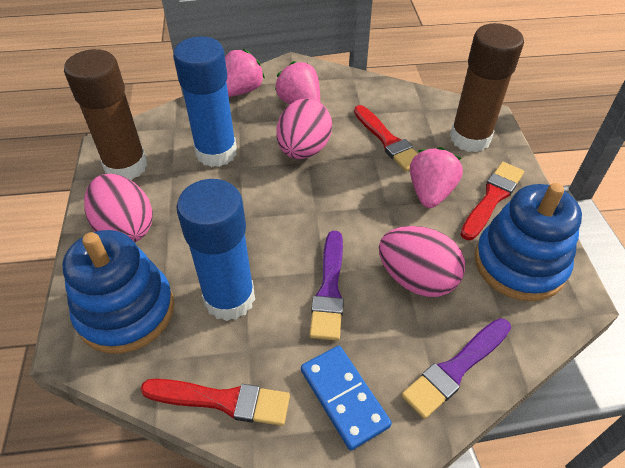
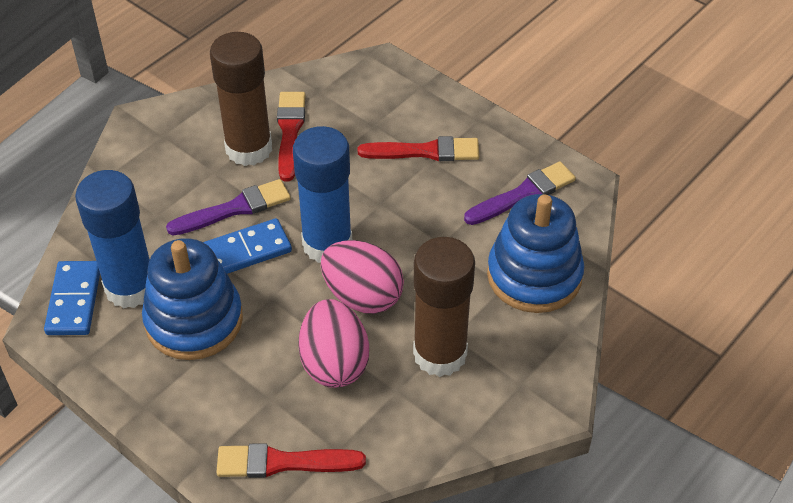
blue domino: [301,346,392,450] = 1 -> [44,261,100,335] [203,218,292,274] = 2
pink egg: [84,174,153,242] [277,99,332,159] [379,226,465,297] = 3 -> [298,299,369,388] [321,240,404,314] = 2
pink strawberry: [225,49,265,97] [275,61,320,104] [410,147,463,208] = 3 -> none = 0

